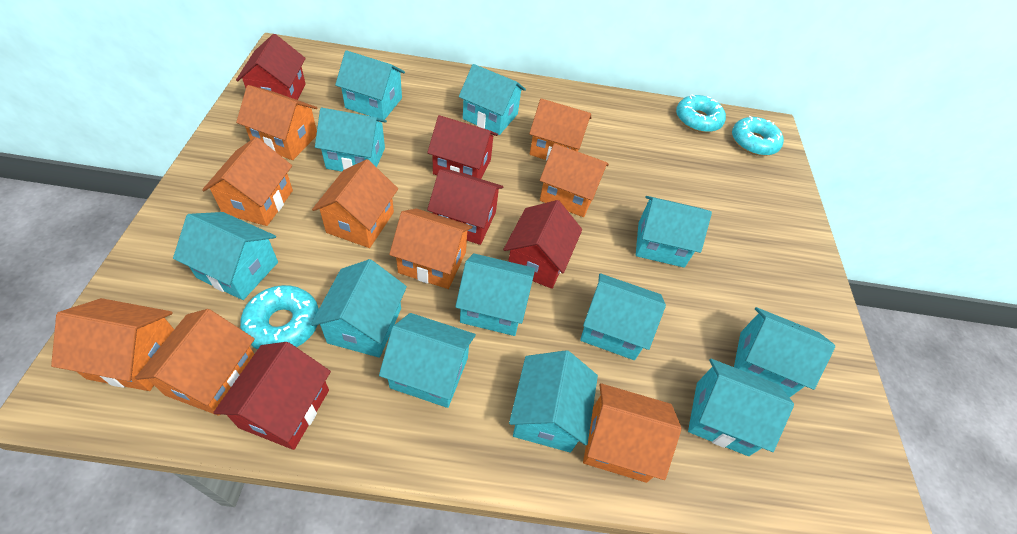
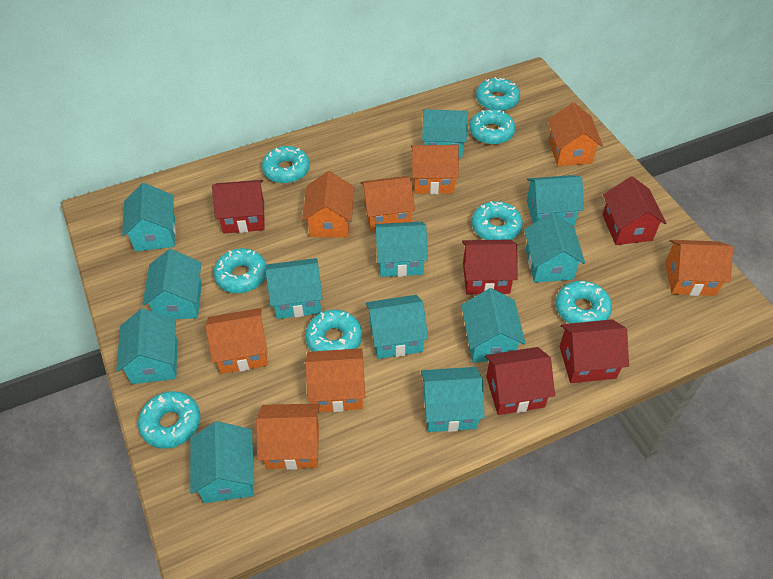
orange house: [51,298,174,391] [135,309,255,416] [202,137,293,226] [236,85,318,160] [312,159,398,248] [389,208,473,289] [529,98,592,161] [540,143,609,217] [583,383,681,483] = 9 -> [205,308,268,374] [256,403,320,470] [302,171,355,238] [305,348,365,412] [361,176,415,231] [411,145,459,194] [548,103,603,166] [665,240,733,296] = 8
turquoise donut: [240,285,319,349] [676,94,726,133] [732,116,784,156] = 3 -> [138,391,201,449] [213,248,267,293] [262,146,310,184] [305,310,362,351] [469,109,515,145] [472,201,523,240] [476,77,520,111] [556,281,612,324] = 8

